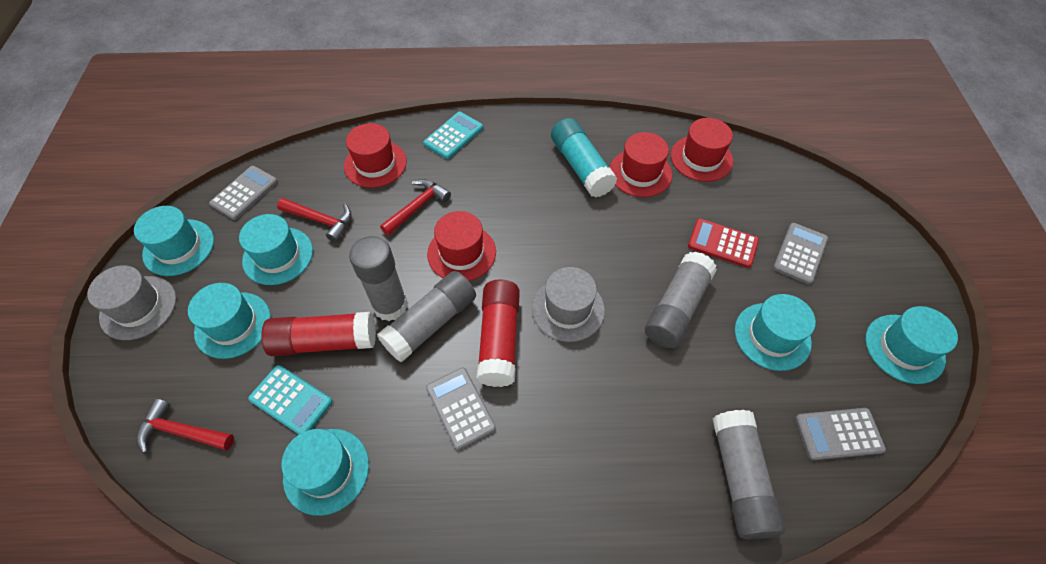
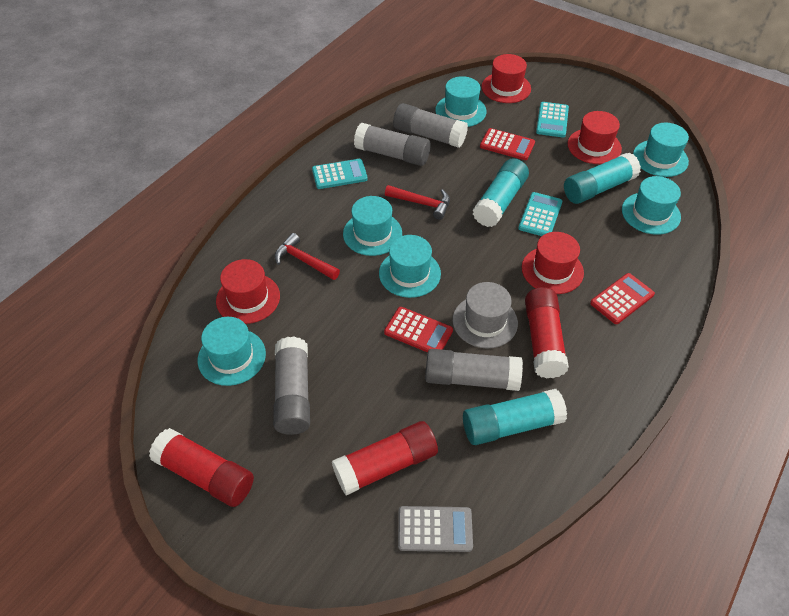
grey calculator: [209,166,278,220] [426,368,496,450] [773,223,828,284] [795,408,886,461] = 4 -> [398,506,473,552] = 1
grey hat: [87,265,176,340] [532,267,605,342] = 2 -> [453,282,518,348] = 1
red calculator: [688,218,759,268] = 1 -> [384,307,453,353] [480,128,535,160] [590,273,655,324] = 3
red glue stick: [261,312,376,356] [477,280,520,387] = 2 -> [149,428,254,507] [332,421,438,495] [525,287,569,378] = 3
red hammer: [137,399,234,454] [277,198,351,242] [380,179,451,236] = 3 -> [275,233,340,280] [385,185,450,220] = 2
turquoise calculator: [248,365,333,434] [423,112,483,159] = 2 -> [312,159,368,189] [518,192,562,236] [536,102,569,137] = 3
turquoise glue stick: [551,118,617,197] = 1 -> [463,389,567,445] [473,158,529,227] [564,153,641,204] = 3

